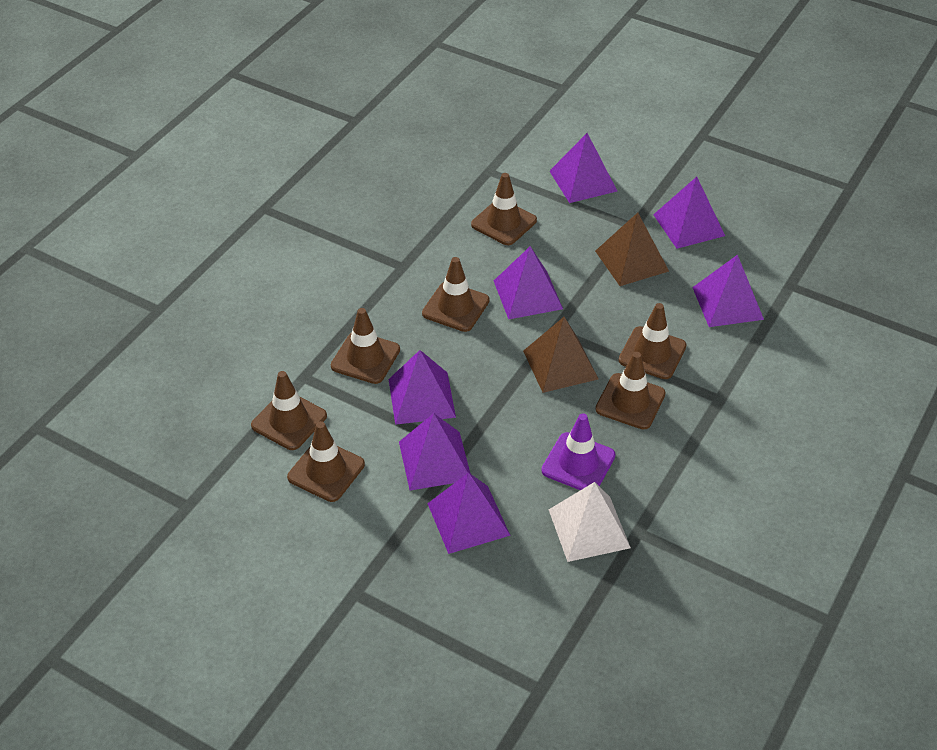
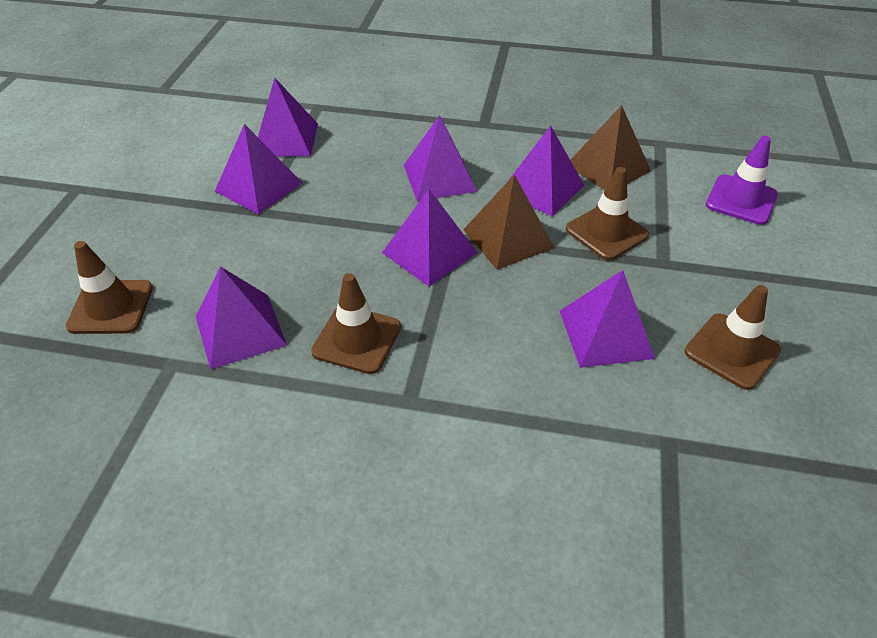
brown traffic cone: [251,371,327,450] [287,421,365,502] [331,308,400,384] [422,257,490,332] [471,173,537,245] [595,352,666,429] [619,303,686,379] = 7 -> [66,241,153,334] [311,273,401,374] [566,167,649,260] [685,285,781,390] = 4
white pyramid: [549,482,631,562] = 1 -> none = 0

